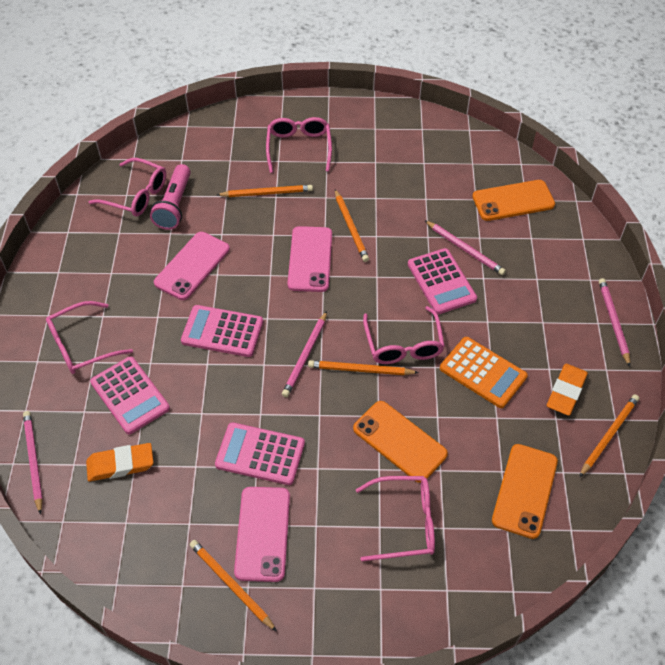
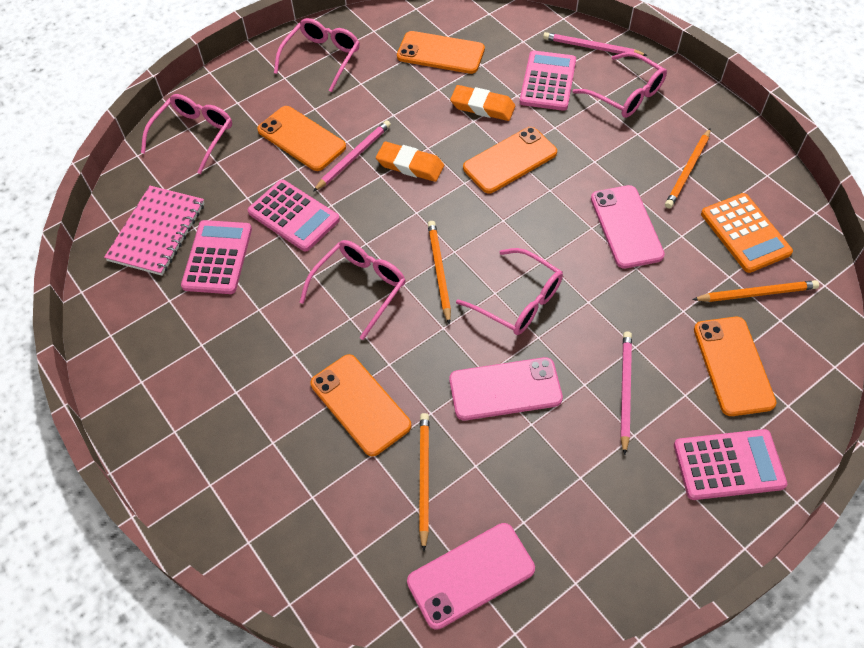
orange pencil: [190,540,277,632] [217,185,313,197] [308,360,419,375] [335,189,369,262] [579,394,639,477] = 5 -> [419,413,429,551] [428,221,451,325] [665,128,711,209] [692,280,819,302] = 4
orange phone: [353,401,448,483] [472,180,555,221] [492,444,558,539] = 3 -> [257,106,346,171] [310,354,411,456] [397,31,485,74] [463,127,557,193] [694,317,776,416] = 5
pink flashlight: [150,164,191,230] = 1 -> none = 0
pink notebook: none = 0 -> [104,186,205,276] = 1
pink pencil: [23,411,43,515] [282,311,327,397] [424,220,506,275] [599,278,630,367] = 4 -> [313,120,391,192] [543,32,648,56] [620,331,632,455] = 3

